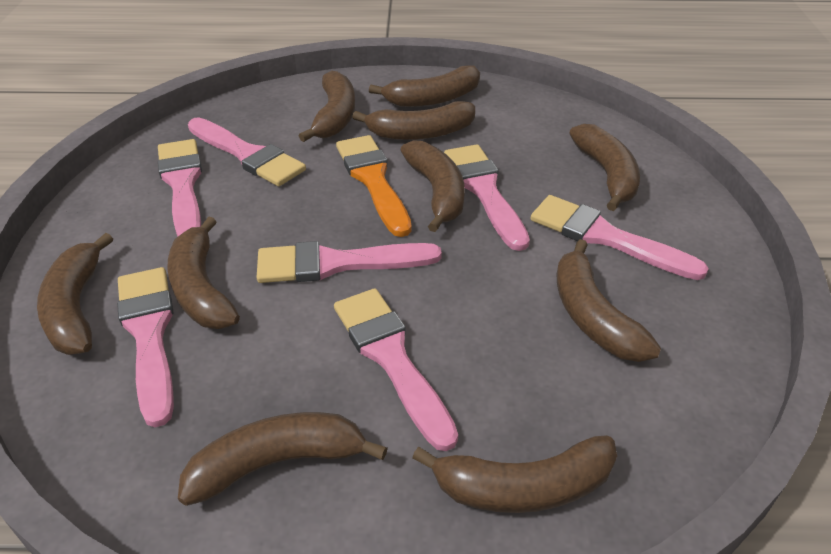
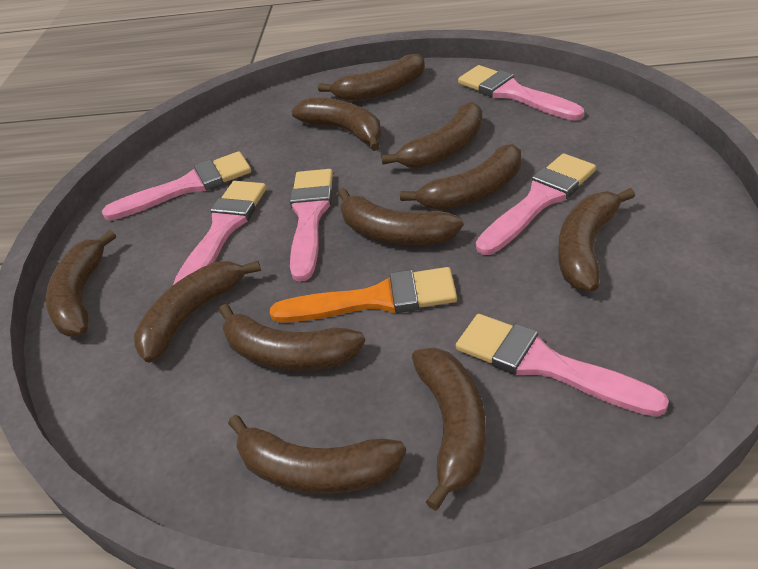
brown banana: [37,233,113,355] [167,216,240,329] [178,412,388,506] [299,71,355,142] [352,101,475,140] [369,66,480,107] [401,140,465,232] [412,435,617,513] [556,239,661,362] [569,124,640,211] = 10 -> [46,230,116,336] [134,261,261,363] [219,304,365,371] [228,415,406,494] [292,98,382,151] [318,54,425,101] [338,188,464,245] [381,102,483,168] [400,144,521,210] [412,348,486,511] [558,188,635,291] = 11
pink brush: [117,267,174,427] [158,139,202,236] [188,117,306,186] [257,241,442,283] [334,288,458,451] [444,144,530,251] [530,195,709,280] = 7 -> [102,151,251,220] [173,181,267,285] [290,169,333,282] [456,314,669,417] [458,65,584,121] [476,153,596,255] = 6

